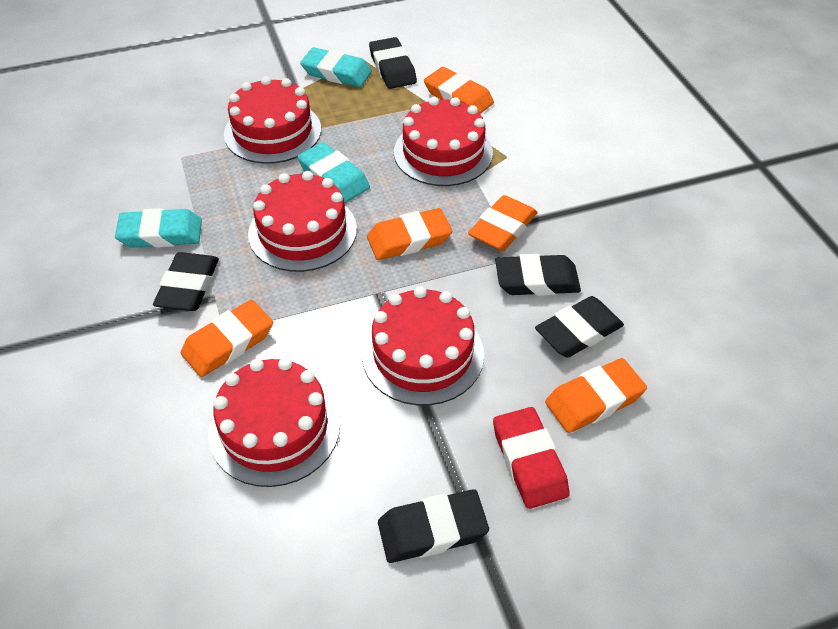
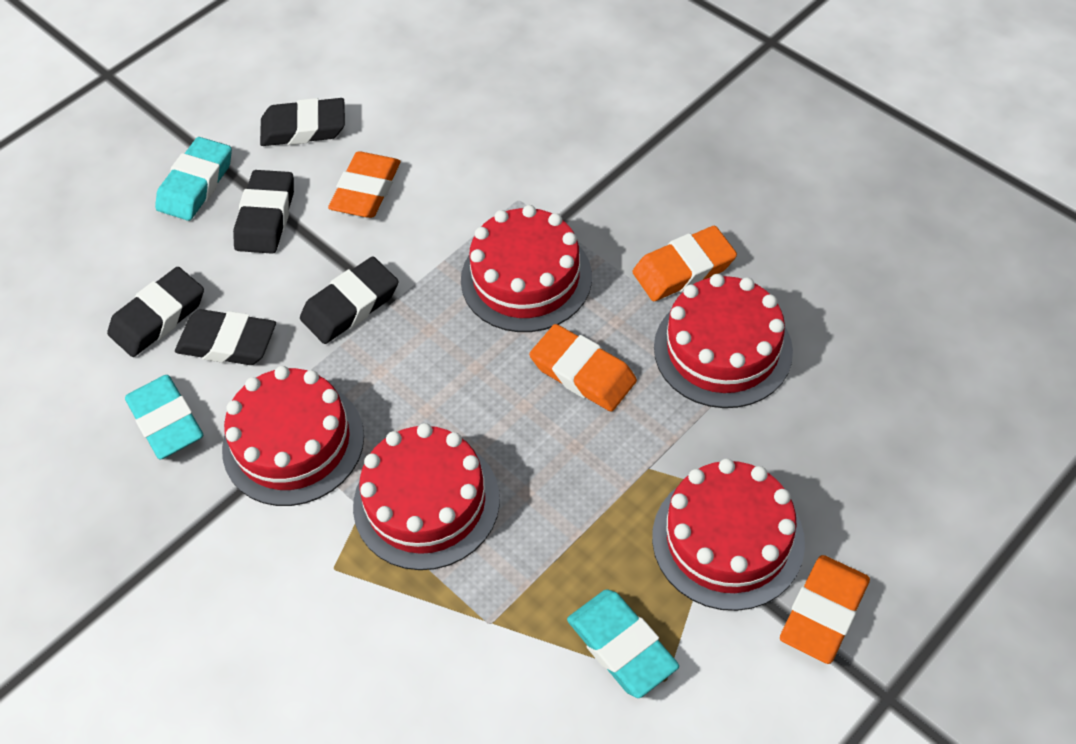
orange eraser: [181,300,273,377] [367,208,452,260] [424,67,494,114] [468,195,537,251] [545,358,647,433] = 5 -> [328,151,401,218] [529,324,637,412] [633,226,737,301] [780,555,870,664] = 4
red eraser: [493,407,570,509] = 1 -> none = 0

